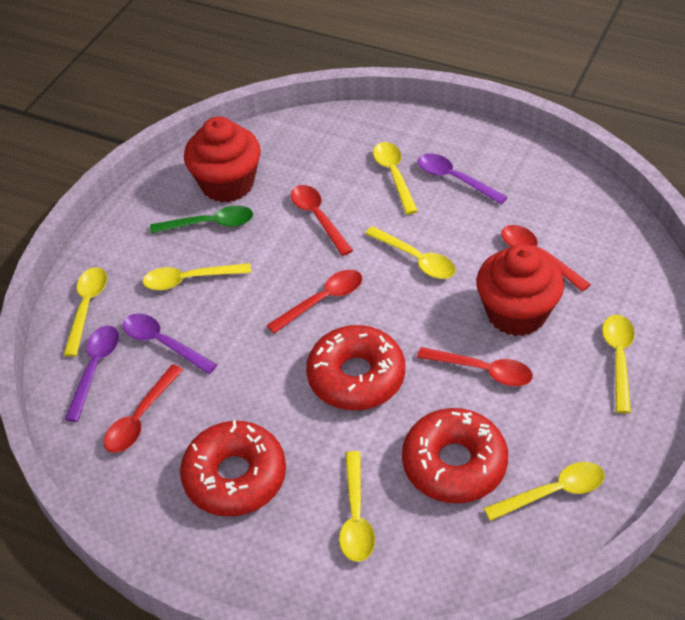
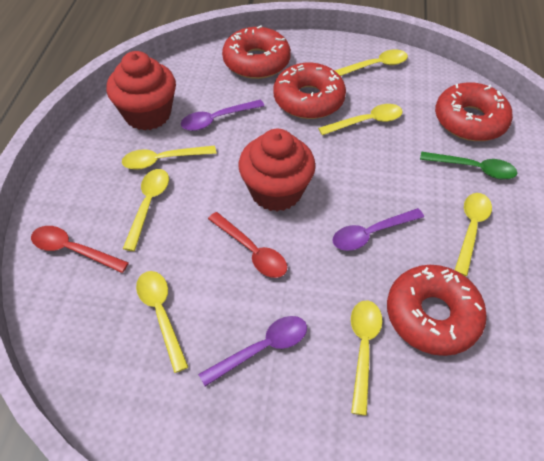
red donut: [180,420,286,516] [306,325,405,410] [402,408,508,503] = 3 -> [222,26,291,79] [273,63,346,119] [387,265,487,356] [435,82,513,141] = 4
red spoon: [104,364,183,453] [267,270,362,333] [291,185,353,256] [417,347,533,386] [501,225,591,292] = 5 -> [31,226,129,273] [208,212,287,278] = 2

